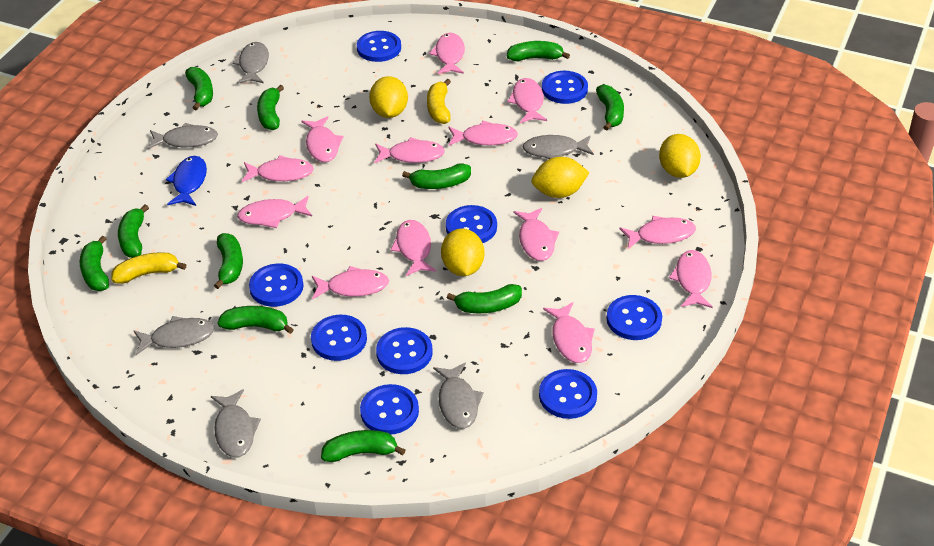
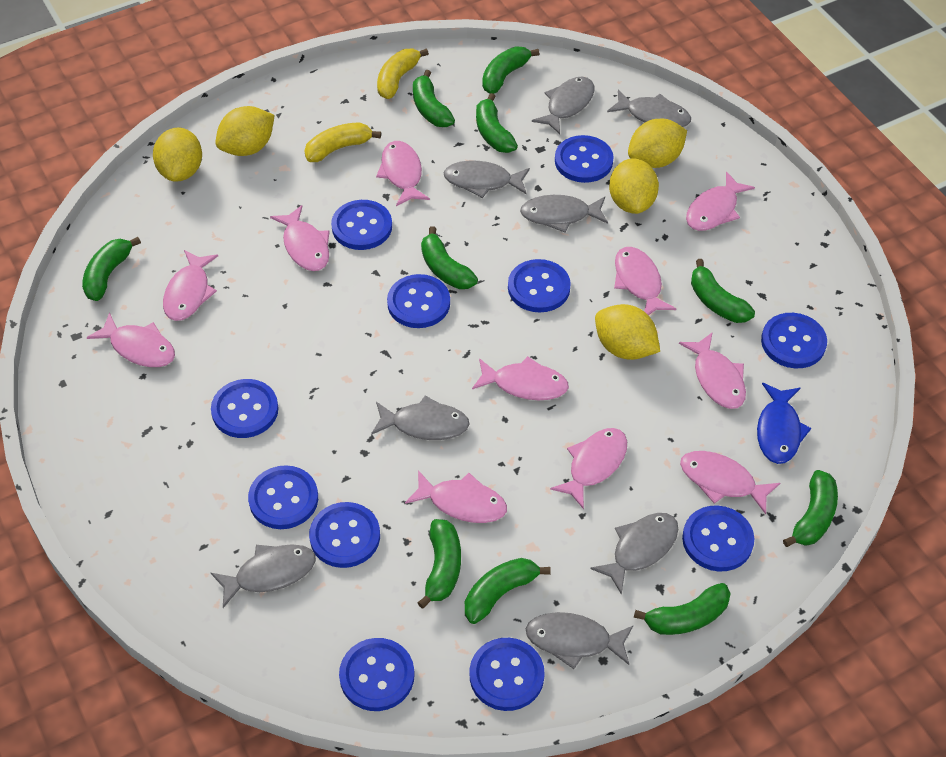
blue button: [249,264,303,307] [311,315,367,361] [357,31,401,62] [360,384,419,435] [376,327,432,374] [446,205,497,243] [539,369,597,419] [542,71,588,104] [607,295,662,340] = 9 -> [211,379,278,438] [248,465,318,529] [309,502,380,568] [331,200,392,250] [339,638,415,711] [387,274,450,328] [469,638,545,711] [508,259,571,313] [555,135,614,183] [682,506,754,572] [761,313,827,368] = 11
green banana: [80,236,109,291] [118,204,149,258] [185,67,213,111] [214,233,243,289] [218,306,294,334] [257,85,284,130] [321,430,405,462] [402,163,471,189] [447,284,522,313] [507,41,570,61] [596,85,624,130] = 11 -> [82,237,141,301] [413,70,455,127] [418,519,461,609] [421,226,478,289] [465,558,551,624] [476,93,518,153] [482,47,539,94] [634,583,731,635] [691,259,755,323] [783,470,838,547] = 10
grey fish: [134,316,215,355] [148,123,218,149] [211,389,261,457] [232,42,269,84] [433,363,484,429] [523,135,594,159] = 6 -> [211,544,316,608] [371,395,470,440] [444,160,530,198] [520,195,608,232] [526,612,633,669] [532,77,594,134] [590,513,678,595] [607,90,691,127] = 8
pink fish: [237,196,312,228] [242,155,314,182] [301,116,343,162] [312,266,389,299] [374,137,445,163] [391,220,436,276] [429,33,465,74] [449,121,518,146] [507,78,547,123] [513,208,559,261] [543,302,595,363] [619,216,696,249] [669,250,713,308] = 13 -> [87,312,175,367] [163,250,218,321] [270,205,330,271] [376,141,430,206] [405,470,507,523] [472,356,569,400] [550,428,627,509] [614,247,676,315] [679,332,746,409] [680,451,780,514] [686,171,755,231] = 11
yellow lemon: [369,76,408,118] [441,229,484,276] [532,157,590,198] [659,134,701,178] = 4 -> [153,127,202,182] [215,106,275,156] [595,304,660,360] [609,158,659,214] [628,119,687,168] = 5

